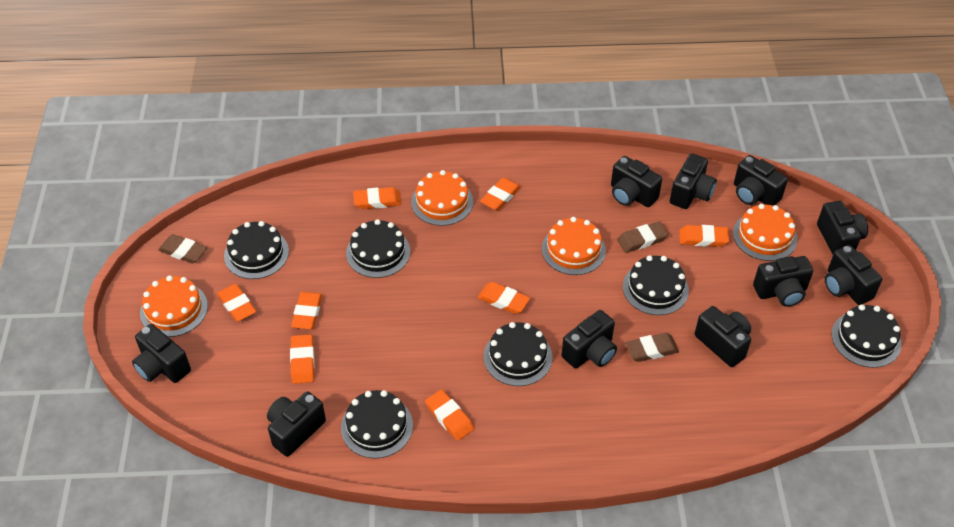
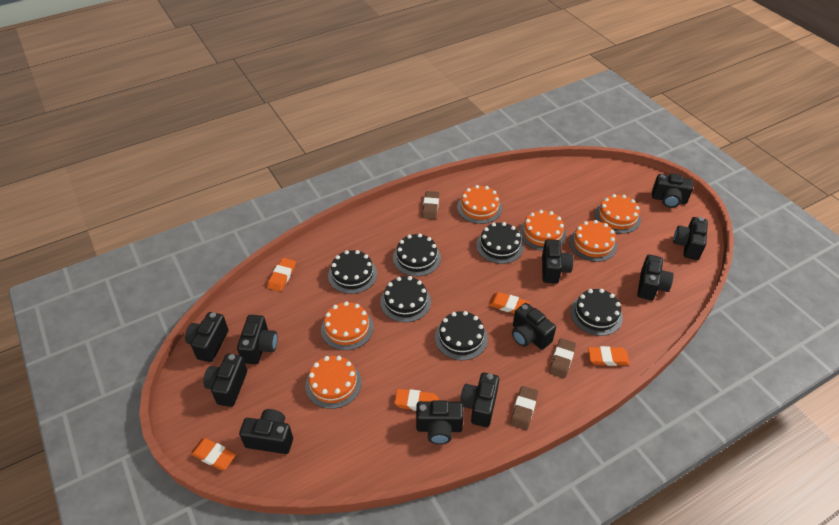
black camera: [132,324,191,383] [267,392,326,457] [561,310,617,368] [611,156,662,207] [670,153,717,209] [695,306,751,367] [734,155,788,206] [753,256,813,307] [817,201,868,254] [825,245,882,305] = 10 -> [185,312,229,362] [203,354,247,407] [237,315,278,364] [239,409,293,454] [416,400,464,444] [460,373,499,427] [512,303,556,350] [542,239,573,284] [637,254,674,300] [652,173,693,208] [673,217,708,260] = 11
orange cake: [140,275,208,337] [411,170,473,226] [542,217,606,275] [733,204,797,261] = 4 -> [305,356,362,409] [321,301,373,350] [457,185,502,224] [519,210,566,251] [569,220,617,262] [594,194,641,234] = 6
orange eraser: [217,284,256,322] [290,334,314,384] [291,292,322,329] [353,187,401,209] [425,389,474,441] [478,282,530,314] [480,178,521,211] [679,225,729,247] = 8 -> [191,438,236,470] [267,258,296,291] [394,389,439,411] [488,292,530,314] [588,346,630,366] = 5

